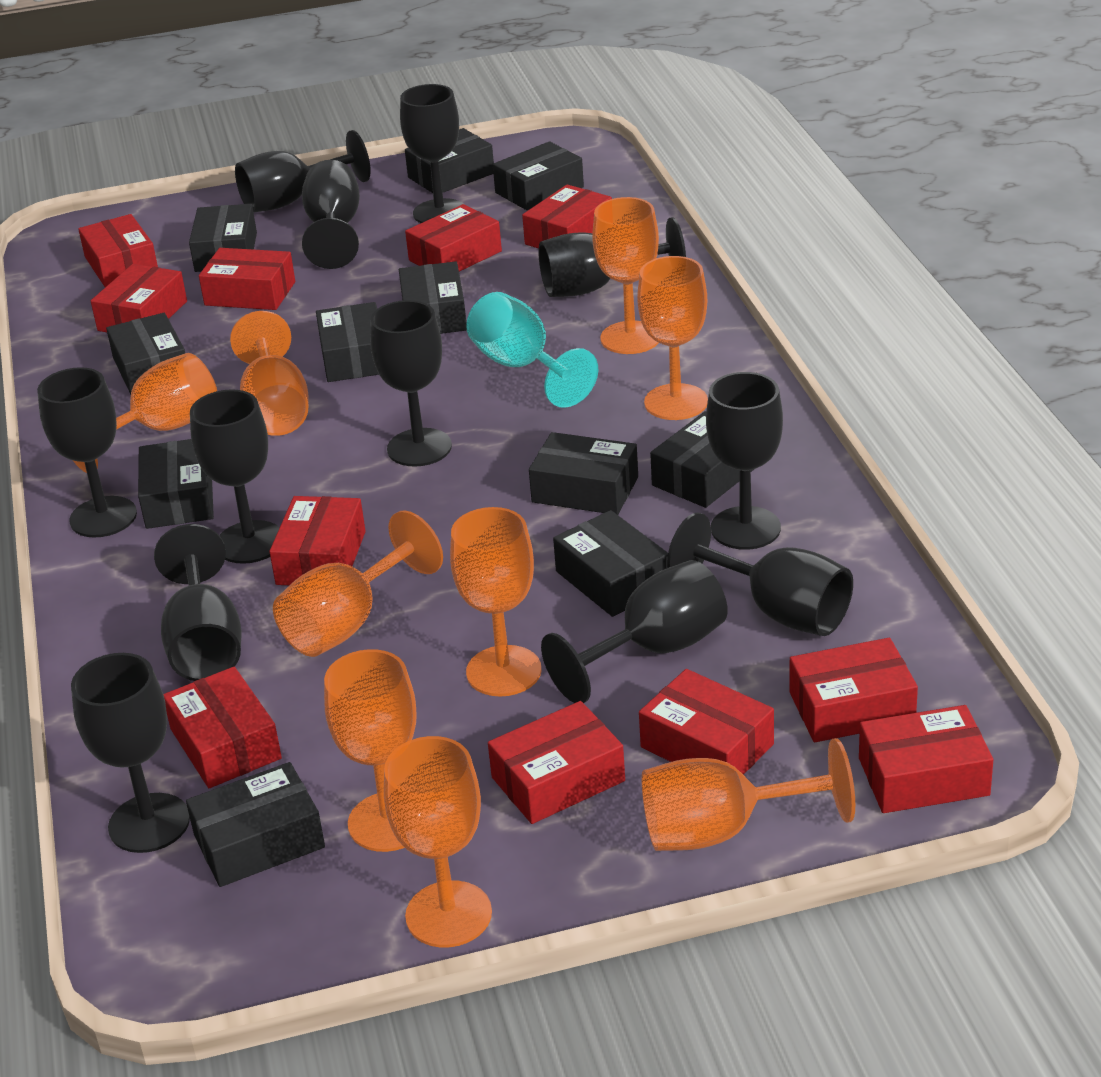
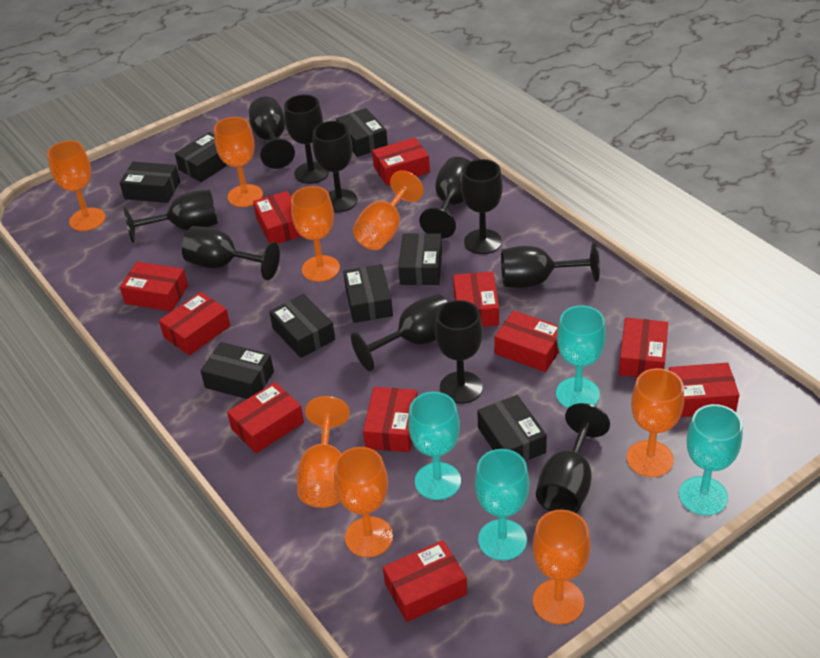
black box: [106,313,185,395] [138,439,214,529] [186,762,325,887] [189,204,257,272] [316,302,379,382] [399,261,467,334] [405,128,494,193] [493,141,584,210] [529,432,638,515] [553,510,668,617] [650,411,754,508] = 11 -> [119,162,180,203] [175,132,228,182] [200,342,274,399] [269,294,335,358] [336,108,388,157] [343,264,393,323] [398,233,442,285] [477,395,547,461] = 8
black goblet: [37,367,137,538] [71,653,190,853] [154,524,242,681] [190,389,280,564] [235,130,371,213] [302,160,360,269] [370,300,452,466] [400,84,465,223] [538,217,686,297] [541,560,728,703] [667,512,853,636] [706,372,783,550] = 12 -> [124,190,218,243] [182,226,280,280] [249,97,295,169] [284,95,329,184] [313,121,357,212] [351,294,447,371] [419,157,470,238] [435,300,483,404] [461,159,503,254] [501,242,600,288] [536,403,610,513] = 11
orange goblet: [73,353,217,473] [230,311,309,436] [273,510,443,657] [324,649,417,852] [384,736,492,947] [450,507,541,696] [592,197,659,354] [637,256,708,420] [642,738,855,851] = 9 -> [47,141,105,231] [214,117,263,207] [291,186,340,282] [297,396,350,508] [334,447,393,557] [353,170,424,250] [533,509,591,624] [627,368,684,477] = 8
turquoise goblet: [466,292,598,408] = 1 -> [408,392,461,500] [475,449,529,561] [556,305,606,408] [679,404,742,516] = 4

